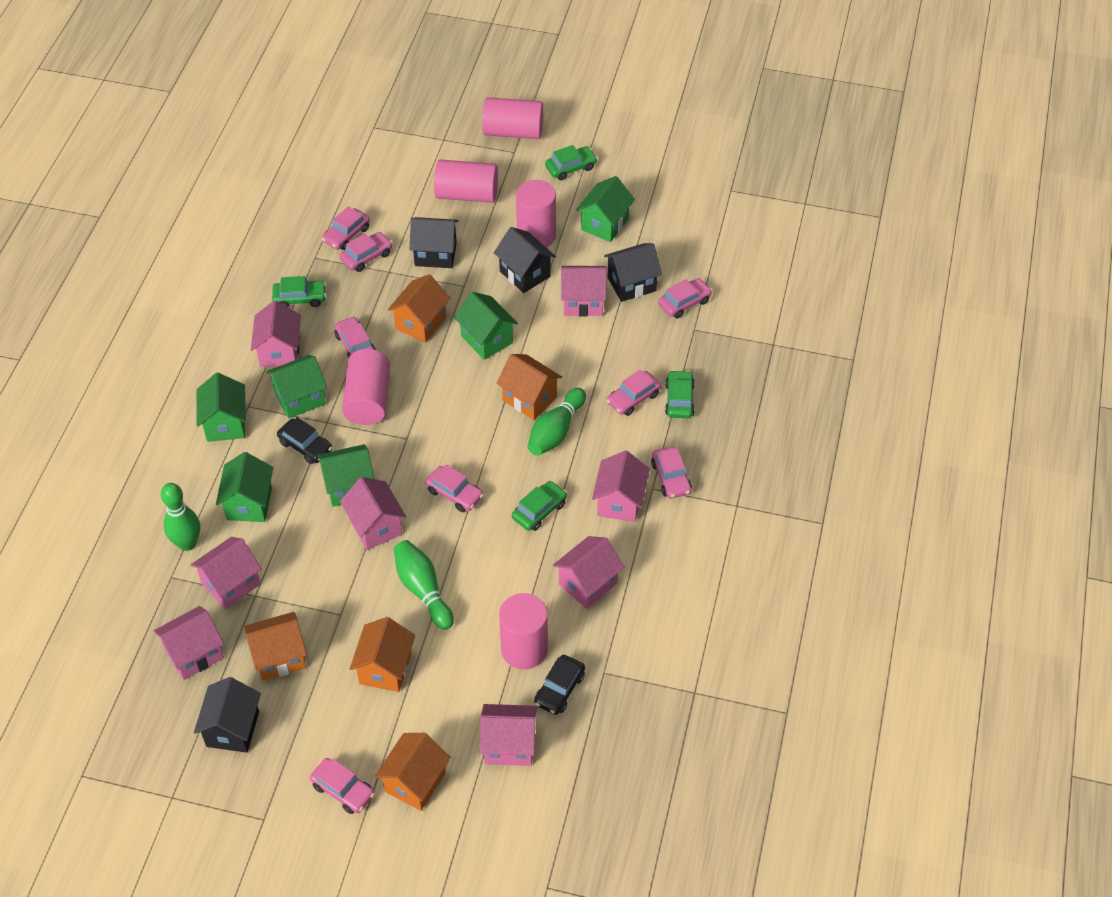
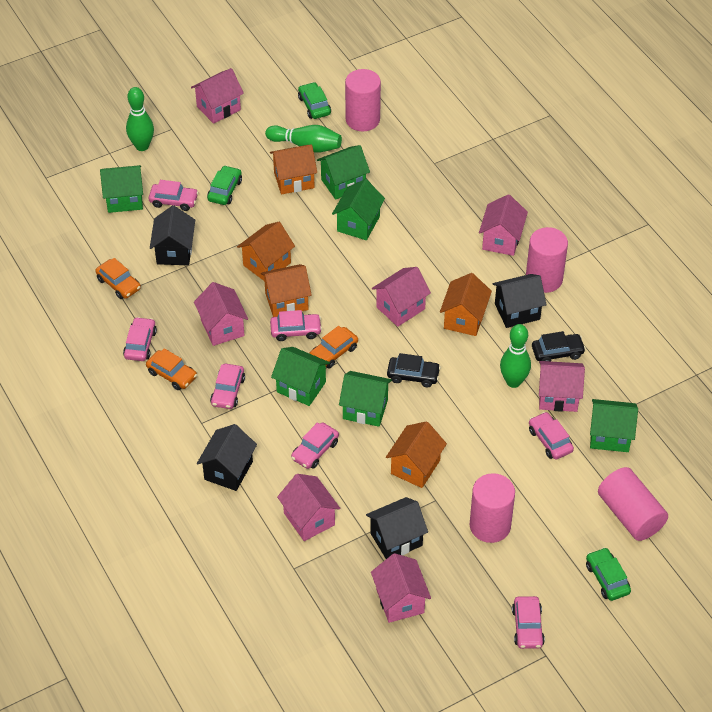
green car: [272,276,326,307] [512,481,567,531] [545,145,597,180] [665,370,695,418] = 4 -> [207,165,242,205] [298,82,331,119] [586,547,631,601] = 3
orange car: none = 0 -> [95,258,141,299] [146,348,197,390] [309,326,358,369] = 3
pink car: [310,758,375,814] [322,207,370,250] [334,316,376,358] [339,232,393,272] [425,465,484,512] [606,370,661,416] [651,447,692,498] [658,278,712,318] = 8 -> [123,317,157,361] [149,180,199,211] [210,364,245,409] [270,310,322,341] [291,423,339,469] [512,596,545,649] [529,412,574,460] = 7
pink cylinder: [342,349,390,425] [434,159,498,203] [482,97,544,139] [499,593,548,670] [516,180,556,248] = 5 -> [345,69,381,131] [470,473,515,543] [526,227,568,293] [598,467,668,541] = 4
pink house: [154,606,224,680] [191,537,262,609] [251,301,301,367] [340,477,406,550] [480,704,537,766] [553,536,624,609] [561,266,607,317] [592,451,650,522] = 8 -> [191,68,244,124] [194,282,248,346] [277,474,340,541] [371,553,431,623] [372,267,431,327] [479,194,528,256] [539,361,585,412] = 7

